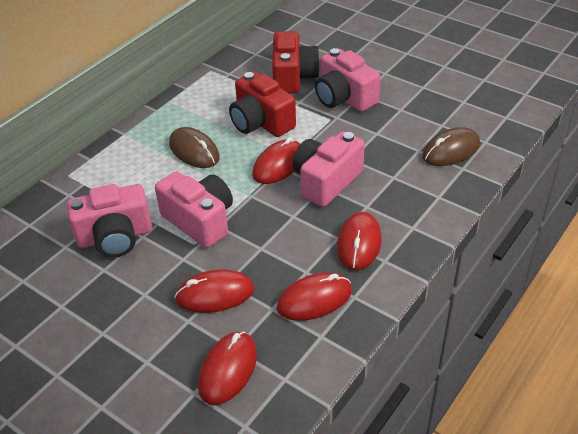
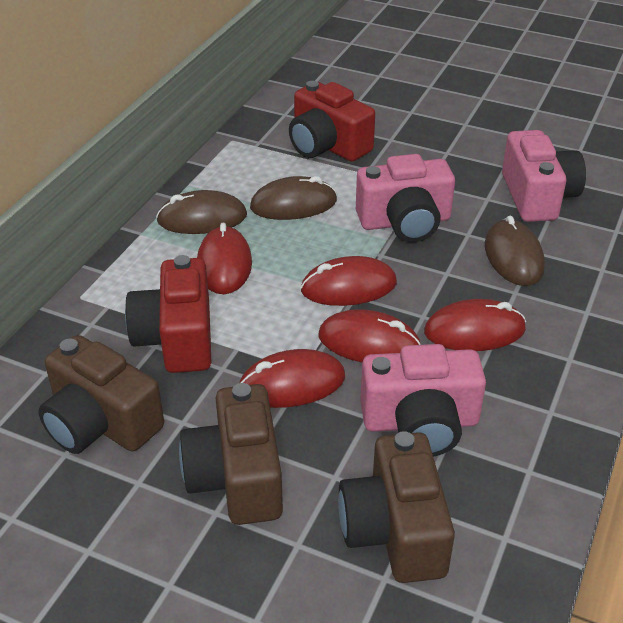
brown camera: none = 0 -> [38,335,164,454] [179,383,283,525] [338,431,455,583] = 3
brown mouse: [169,127,220,168] [422,127,480,166] = 2 -> [156,190,247,234] [250,176,337,220] [485,216,545,286] = 3
pink camera: [67,184,152,258] [155,171,233,248] [293,131,365,207] [315,48,381,112] = 4 -> [356,154,455,242] [360,344,486,456] [502,130,586,222] = 3

